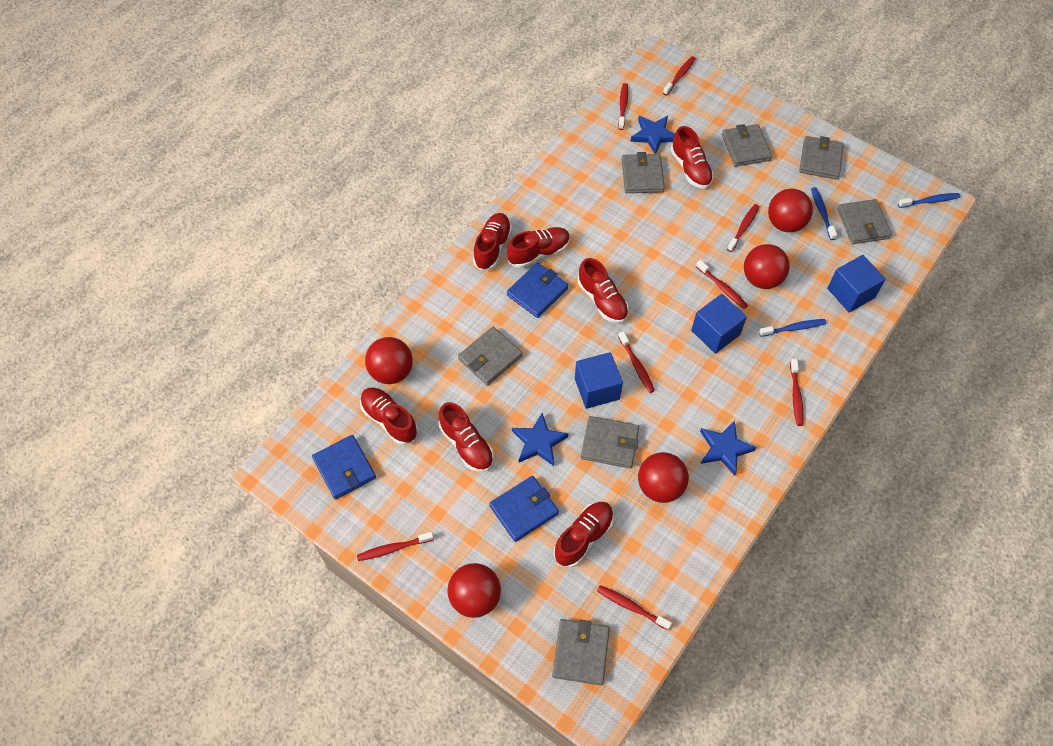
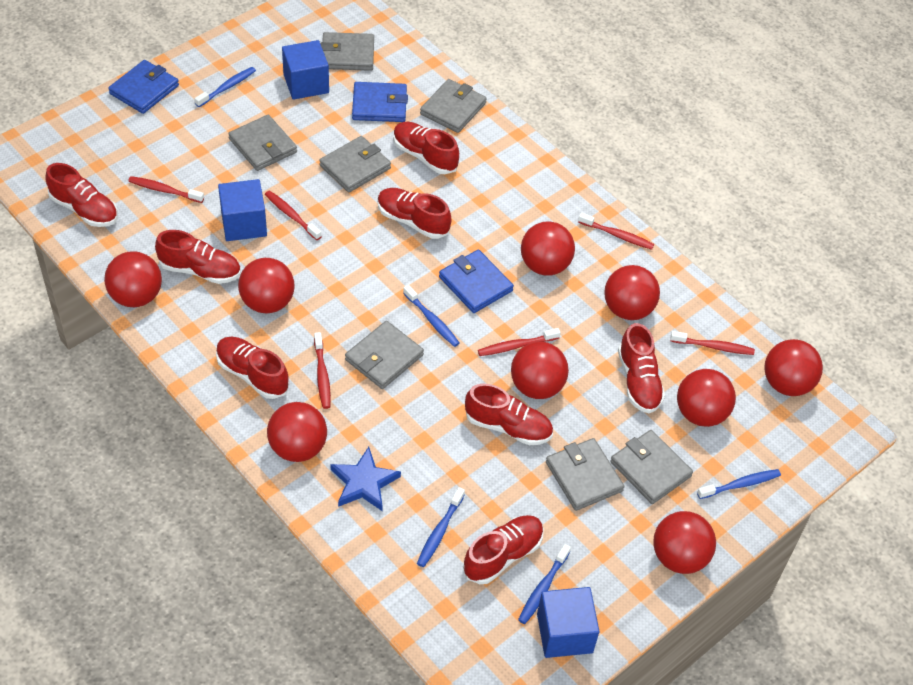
blue star: [512,413,568,466] [630,116,674,154] [700,420,757,476] = 3 -> [331,447,401,511] = 1
blue toothbrush: [759,319,826,337] [811,187,837,240] [898,193,960,208] = 3 -> [195,67,256,107] [403,285,459,347] [417,487,465,567] [518,544,571,624] [697,469,781,499] = 5
red ball: [365,337,413,384] [448,563,501,618] [638,452,689,503] [744,244,790,289] [768,189,813,232] = 5 -> [104,251,162,307] [238,258,295,314] [267,402,327,462] [511,342,569,399] [521,221,575,276] [604,265,660,320] [653,511,716,574] [677,369,736,427] [764,339,823,396] = 9
red shoe: [360,388,418,445] [439,402,494,472] [473,213,512,271] [507,227,570,268] [554,502,614,568] [578,258,629,323] [671,126,714,189] = 7 -> [45,163,118,227] [155,230,241,284] [216,337,289,399] [378,188,451,239] [393,122,459,174] [463,515,544,584] [465,384,553,445] [618,323,665,413] = 8
red toothbrush: [357,532,434,561] [597,585,672,630] [618,83,628,130] [618,331,655,393] [663,56,696,95] [696,260,748,309] [727,204,759,252] [790,359,804,426] = 8 -> [128,176,204,203] [265,191,322,240] [314,332,331,409] [478,328,560,356] [578,212,654,250] [670,331,755,355] = 6

